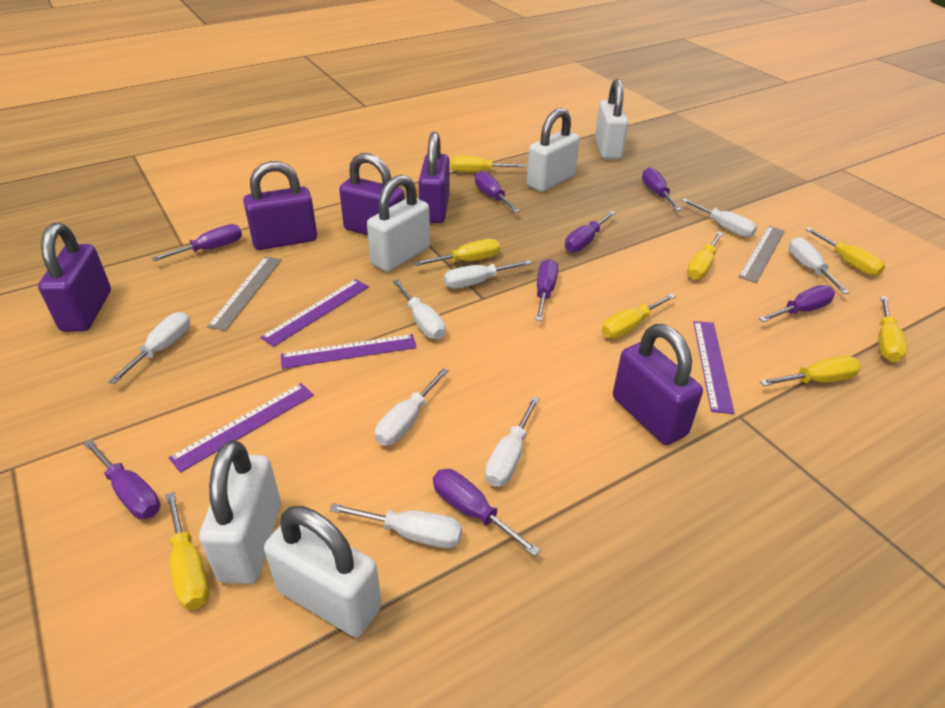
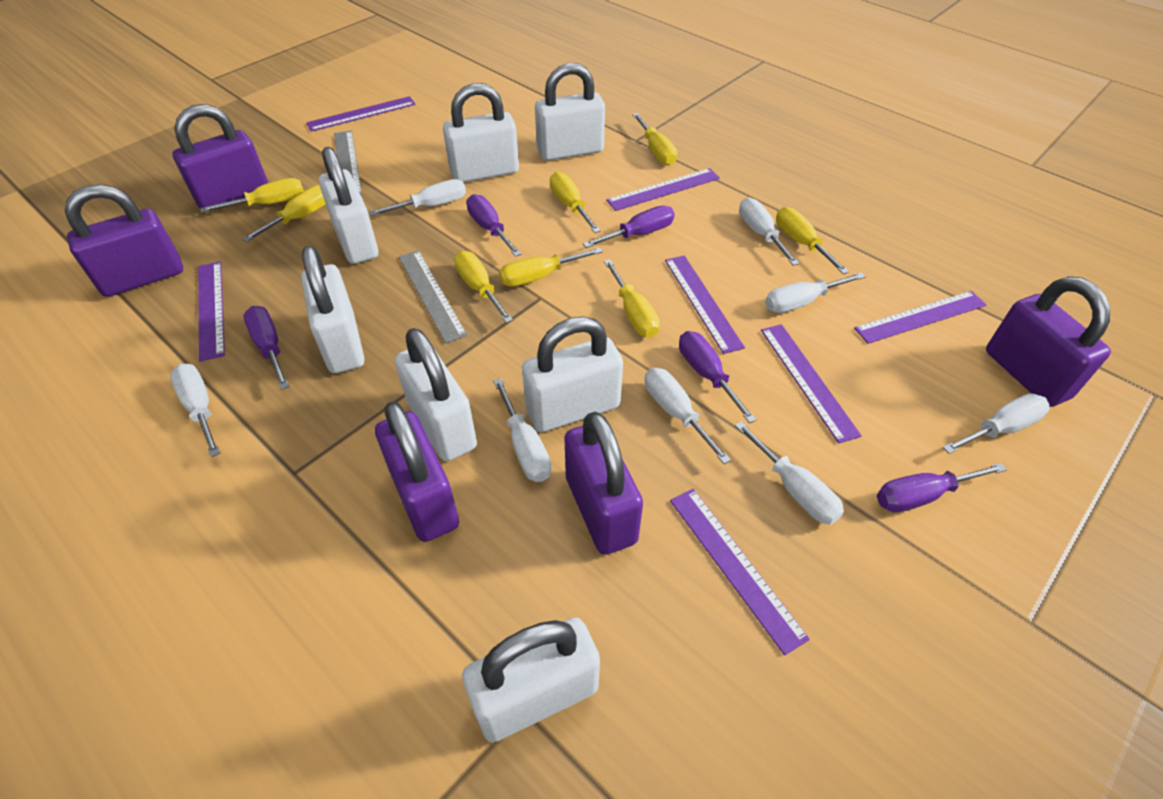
purple ruler: [168,383,314,473] [260,279,369,347] [281,334,417,369] [694,321,735,414] = 4 -> [198,262,225,362] [306,96,416,132] [606,168,720,211] [665,255,745,354] [670,489,810,655] [761,324,862,443] [854,291,986,344] = 7
purple screwdriver: [83,439,160,519] [152,224,242,261] [433,469,540,557] [475,171,520,213] [535,259,558,321] [565,211,616,252] [642,167,682,211] [759,285,835,322] = 8 -> [243,306,289,390] [466,194,522,257] [583,206,675,248] [679,331,757,423] [877,463,1007,512] = 5
white padlock: [199,440,281,584] [264,506,382,637] [367,175,430,272] [527,108,580,192] [595,79,629,159] = 5 -> [301,245,364,373] [319,147,378,264] [395,328,477,462] [443,83,519,183] [462,618,600,742] [522,316,623,432] [535,63,605,161] = 7

